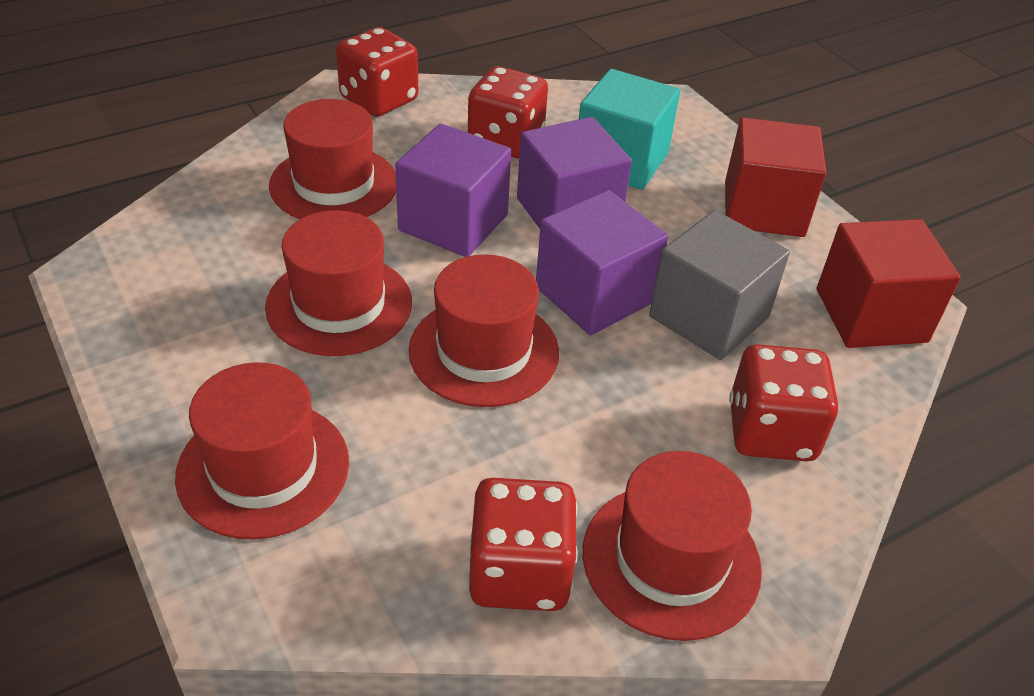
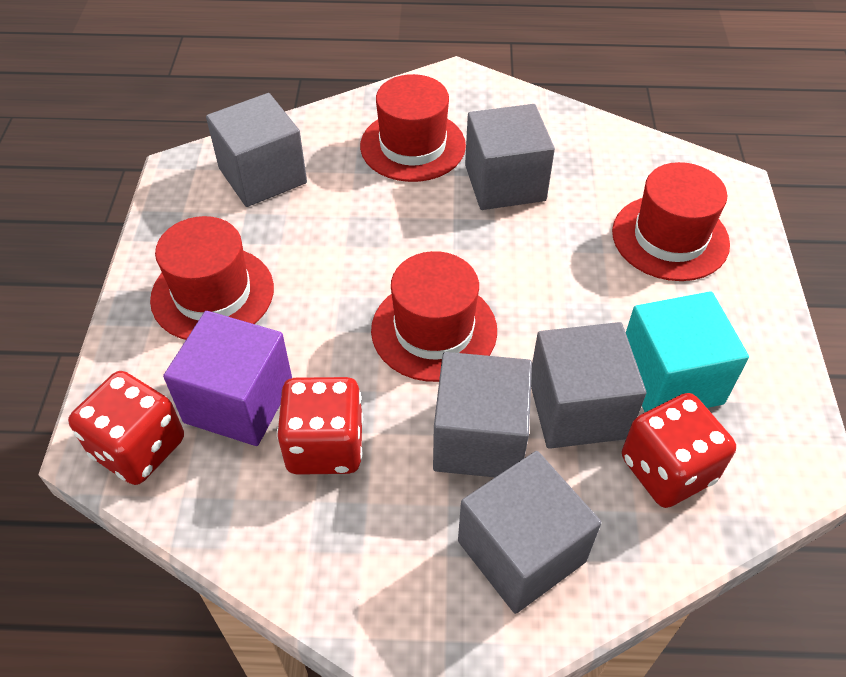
grey cube: [649,210,790,360] = 1 -> [206,93,307,207] [433,352,532,477] [458,451,601,614] [465,104,555,210] [531,322,646,449] = 5
purple cube: [395,123,511,257] [517,117,632,229] [536,190,668,335] = 3 -> [163,311,292,446] = 1
red cube: [725,118,826,237] [817,219,961,348] = 2 -> none = 0
red dice: [336,27,418,117] [468,66,548,158] [469,478,578,611] [729,344,839,461] = 4 -> [68,371,184,485] [277,377,363,475] [622,393,736,508] = 3
red hat: [175,362,349,540] [265,210,412,356] [269,99,396,219] [409,254,559,407] [583,451,762,641] = 5 -> [150,216,274,340] [360,74,466,182] [371,251,497,382] [612,162,730,281] = 4

